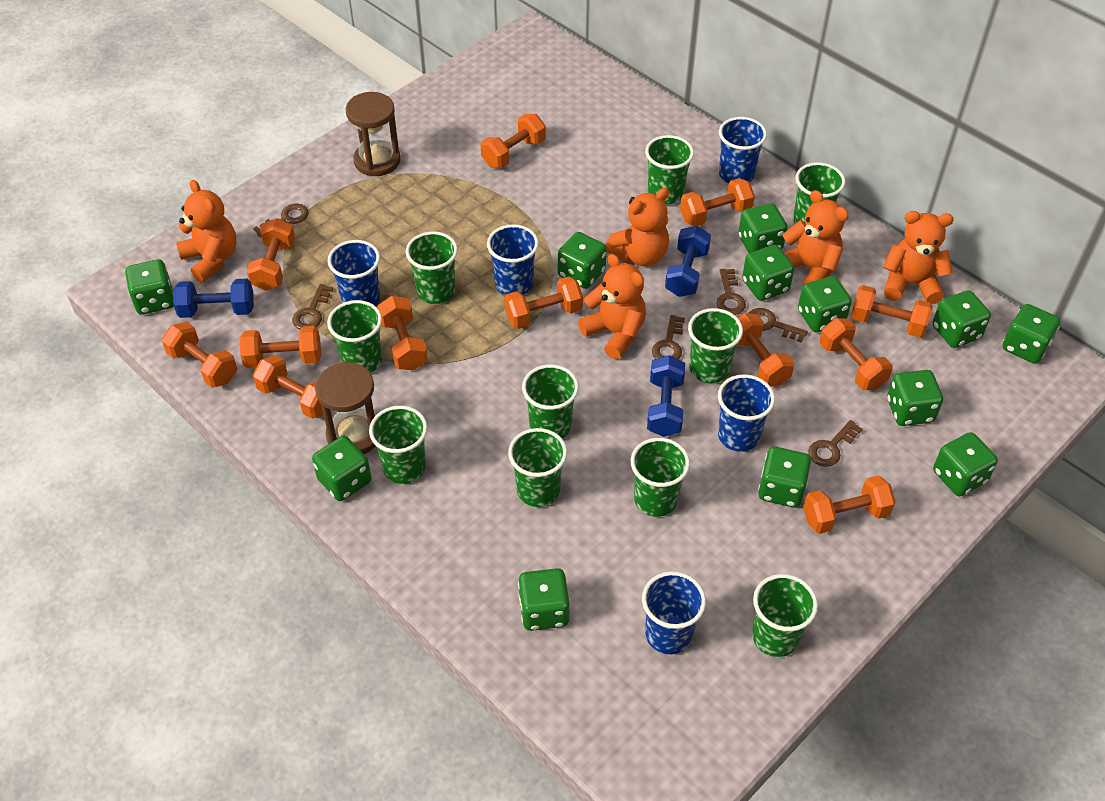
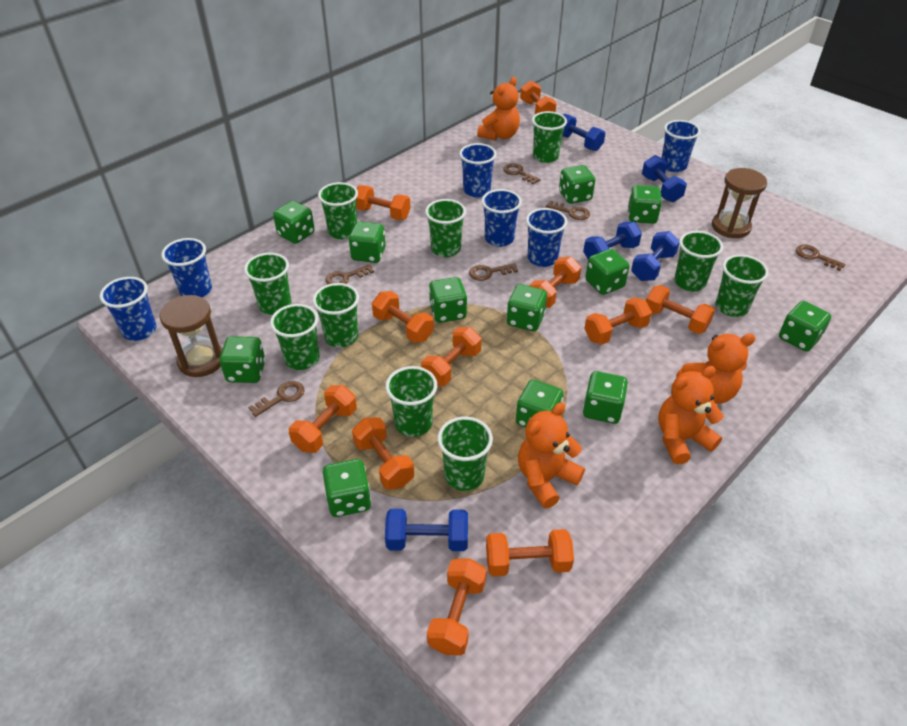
blue cup: [327,240,380,306] [487,224,539,296] [642,571,706,654] [718,374,775,452] [719,117,767,183] = 5 -> [100,277,156,341] [161,238,212,297] [459,143,497,197] [482,189,522,247] [526,208,567,267] [662,120,701,172] = 6
blue dumbbell: [173,278,254,318] [647,355,685,437] [665,226,711,297] = 3 -> [385,509,468,551] [562,114,605,151] [583,222,642,259] [631,231,679,281] [642,155,687,202] = 5
orange dumbbell: [162,322,237,388] [239,326,321,368] [247,218,295,291] [253,355,323,419] [377,296,428,371] [481,114,546,168] [504,276,583,329] [680,178,755,226] [737,313,795,387] [803,476,896,534] [820,318,892,390] [851,285,933,338] = 12 -> [289,385,357,453] [352,417,414,490] [356,185,411,220] [372,291,434,343] [421,327,482,386] [427,558,487,656] [486,529,574,577] [520,81,557,114] [529,257,581,308] [584,297,652,345] [646,285,715,334] = 11
orange teddy bear: [176,180,237,283] [578,254,646,359] [605,188,669,266] [782,190,849,285] [883,211,954,304] = 5 -> [477,77,520,141] [518,402,585,508] [658,366,724,465] [676,334,756,404] = 4

